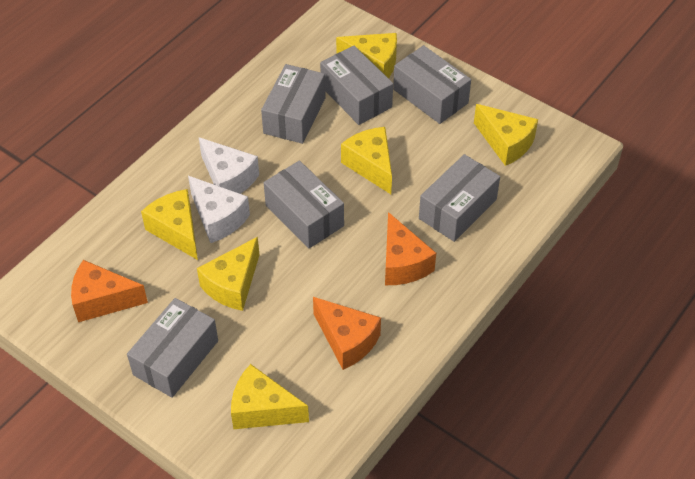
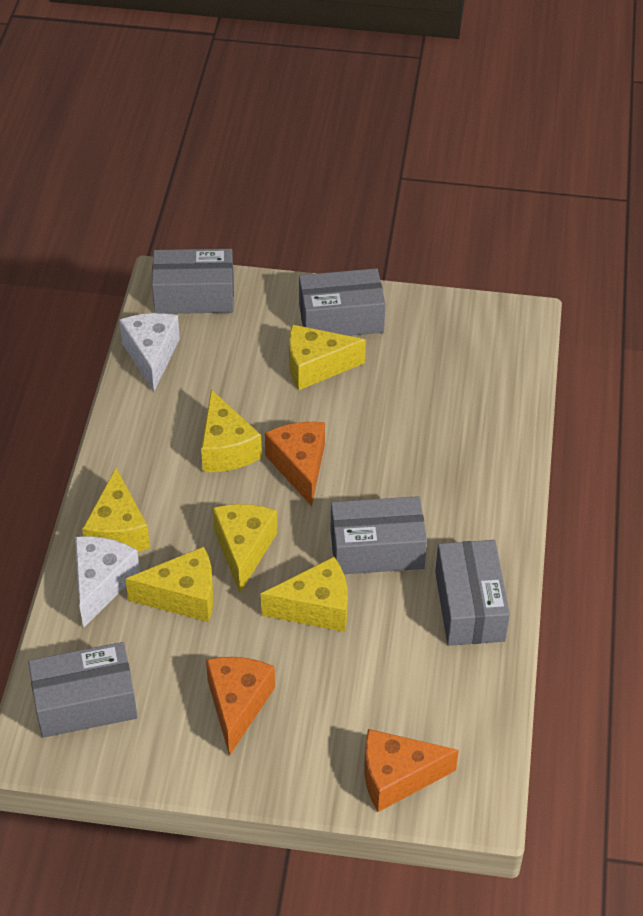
grey box: [127,298,218,398] [261,64,326,144] [264,161,344,249] [320,46,393,125] [393,45,471,124] [419,154,500,242] = 6 -> [28,642,138,738] [152,249,234,314] [299,268,385,336] [330,496,427,574] [435,540,510,646] = 5

